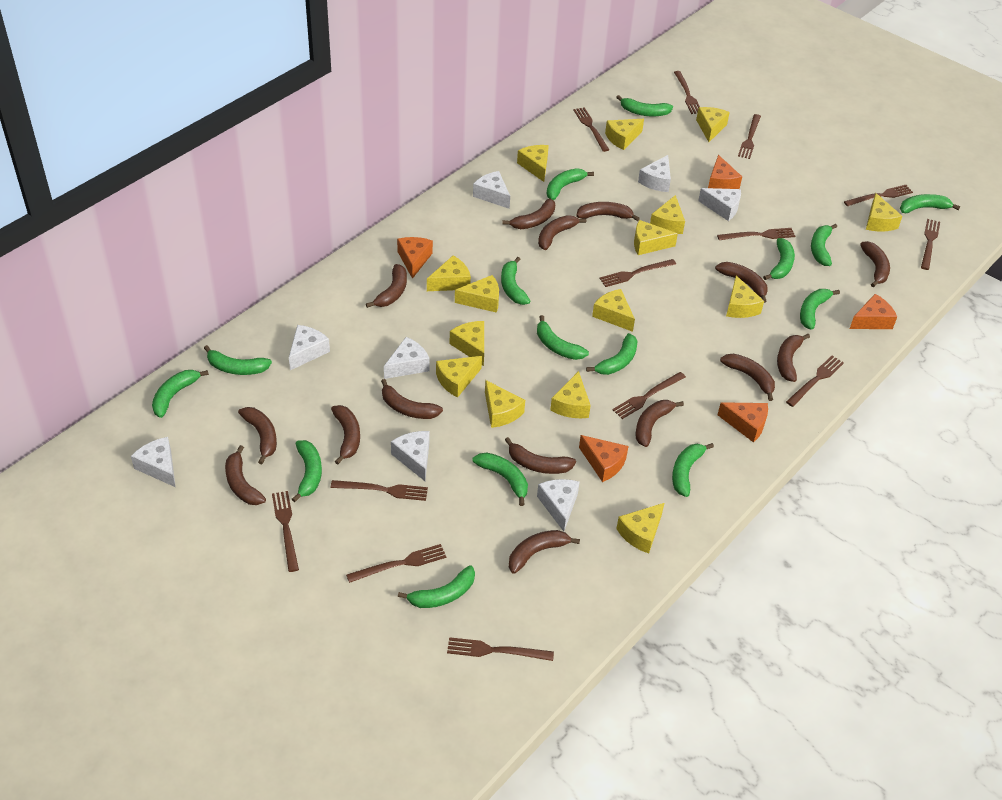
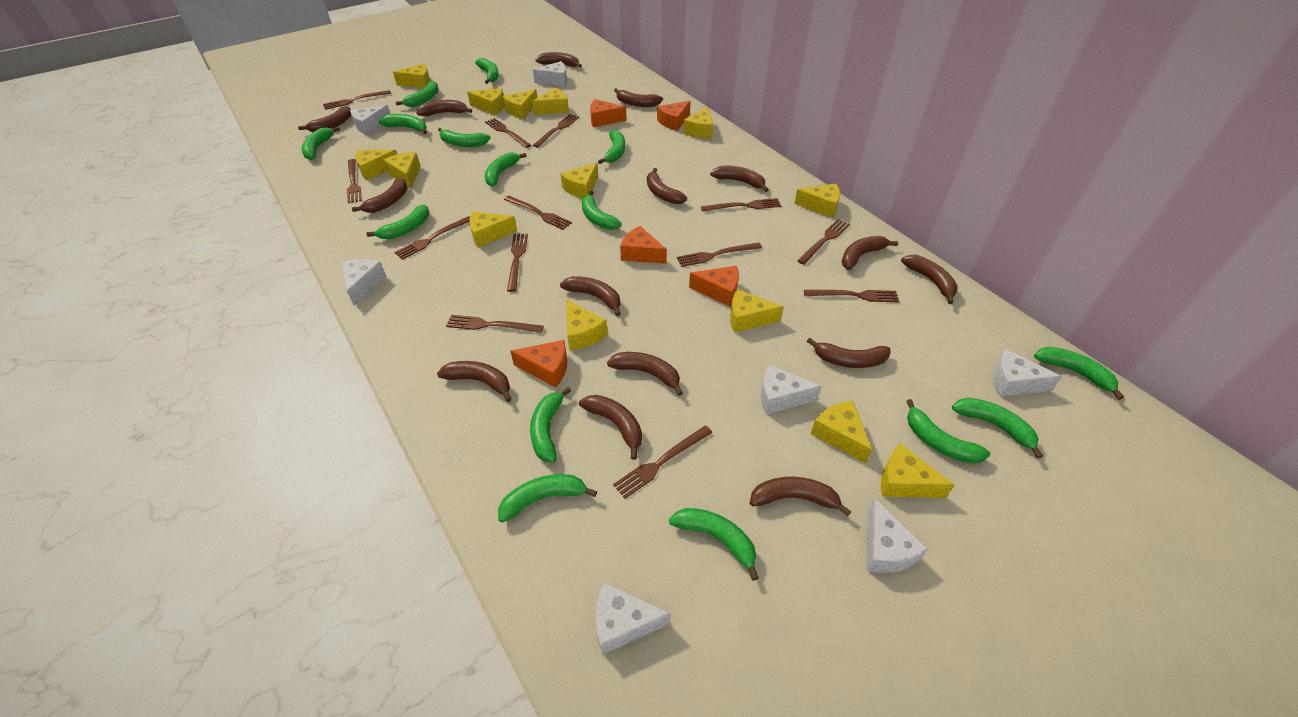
white cheese: [131,437,176,487] [289,325,330,370] [384,337,430,379] [391,431,429,481] [473,171,510,209] [537,479,580,532] [638,155,671,192] [698,188,741,221] = 8 -> [341,259,387,306] [350,105,390,135] [533,61,567,86] [595,583,671,655] [761,364,822,414] [867,498,928,573] [993,349,1062,397] = 7
yellow cheese: [427,256,471,291] [436,356,482,398] [450,321,484,366] [455,275,499,313] [485,380,525,428] [517,145,549,182] [550,371,591,418] [592,289,635,332] [605,119,644,150] [616,503,664,553] [634,220,678,255] [650,195,685,234] [696,107,730,142] [726,275,764,318] [866,193,903,232] = 15 -> [355,150,397,180] [383,152,421,188] [393,63,430,88] [467,88,504,115] [469,211,517,248] [503,89,537,119] [532,88,569,115] [561,163,598,198] [566,300,608,351] [683,106,713,139] [730,289,784,333] [794,183,840,218] [811,401,872,463] [881,443,955,498] = 14

